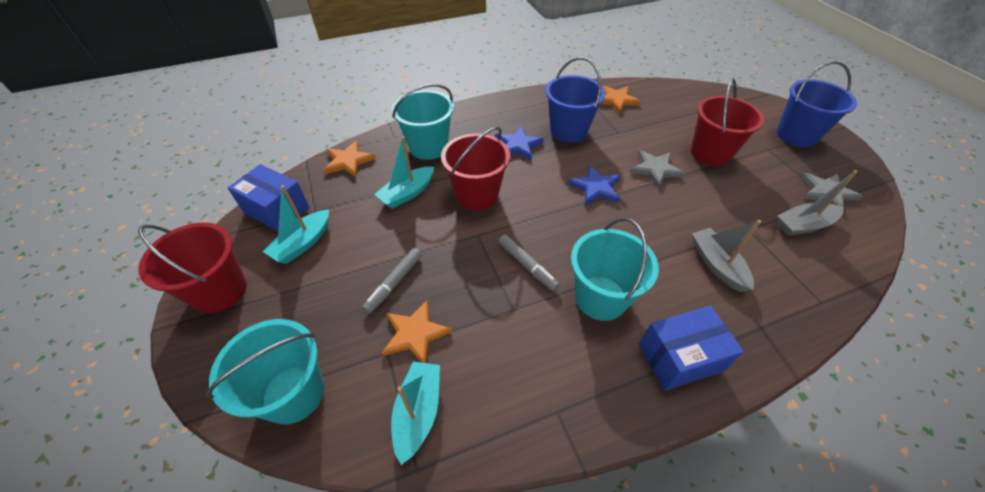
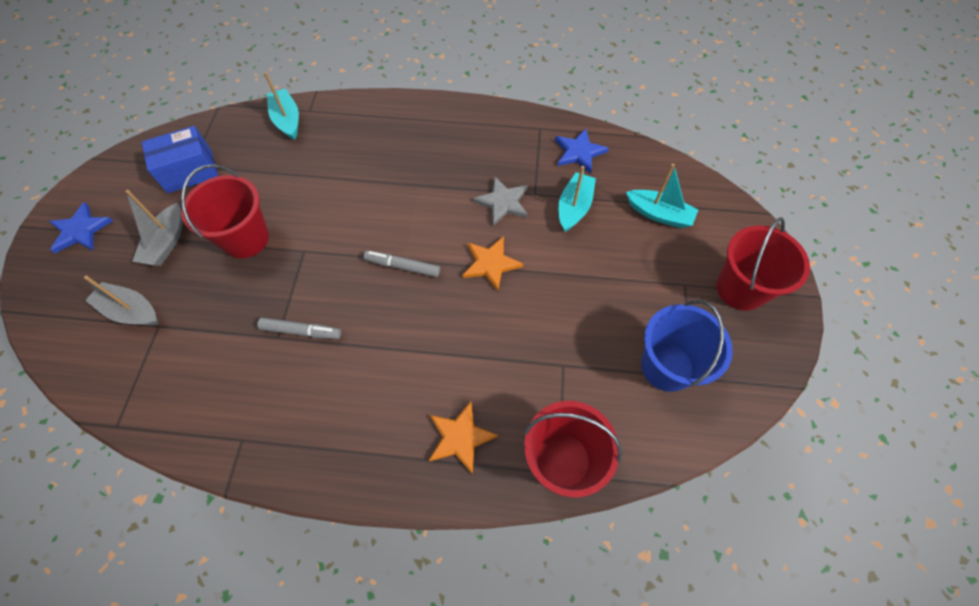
blue box: [228,164,309,231] [639,306,744,391] = 2 -> [142,126,218,193] = 1
blue bucket: [545,57,605,142] [776,61,857,147] = 2 -> [641,300,733,392] = 1
grey star: [630,150,685,188] [801,173,863,207] = 2 -> [473,176,528,226] = 1
orange star: [324,141,376,177] [382,300,452,363] [601,85,641,114] = 3 -> [429,401,498,475] [463,236,523,292] = 2
turquoise bucket: [206,319,324,424] [392,84,454,160] [571,218,659,321] = 3 -> none = 0

